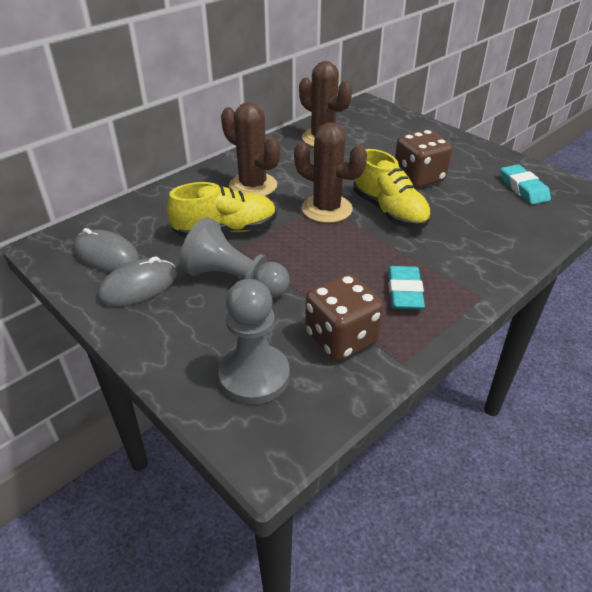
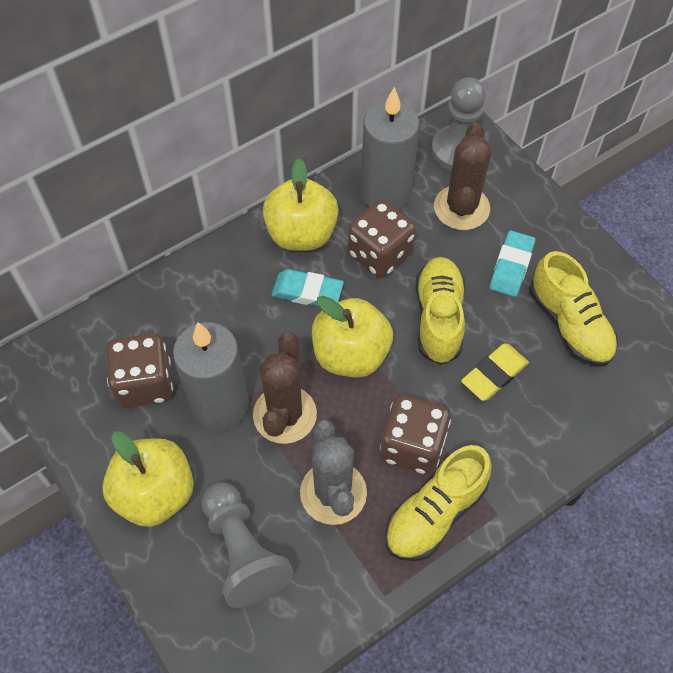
brown cactus: [221,102,280,196] [294,123,367,223] [299,61,352,147] = 3 -> [253,332,317,444] [434,123,491,230] = 2
brown dice: [305,274,384,361] [395,130,452,188] = 2 -> [106,334,173,408] [348,200,416,278] [380,394,451,475] = 3
grey cactus: none = 0 -> [300,419,367,525] = 1
grey candle: none = 0 -> [173,322,249,431] [361,87,420,210] = 2
grey mouse: [73,228,140,272] [98,256,177,307] = 2 -> none = 0
yellow apple: none = 0 -> [102,431,194,527] [263,158,339,251] [312,296,393,378] = 3
yellow eraser: none = 0 -> [461,344,529,401] = 1
yellow shoe: [167,182,277,237] [353,149,431,228] = 2 -> [385,445,492,561] [415,257,465,365] [530,251,618,367] = 3

